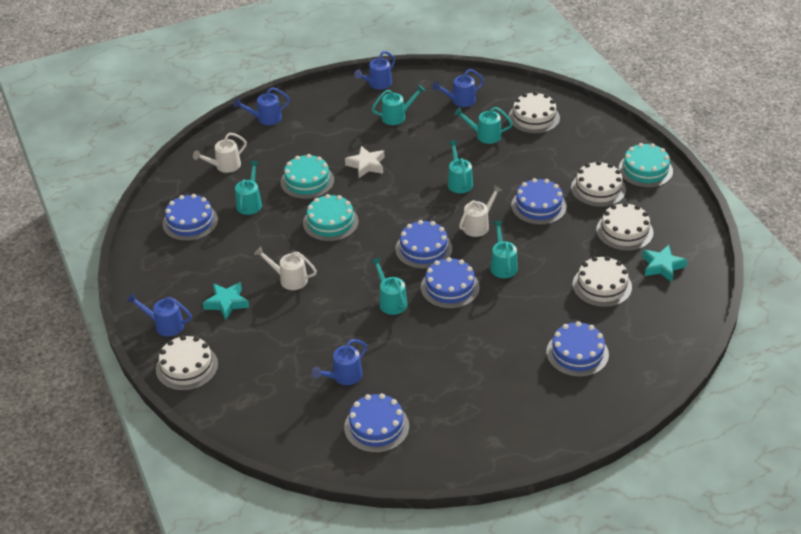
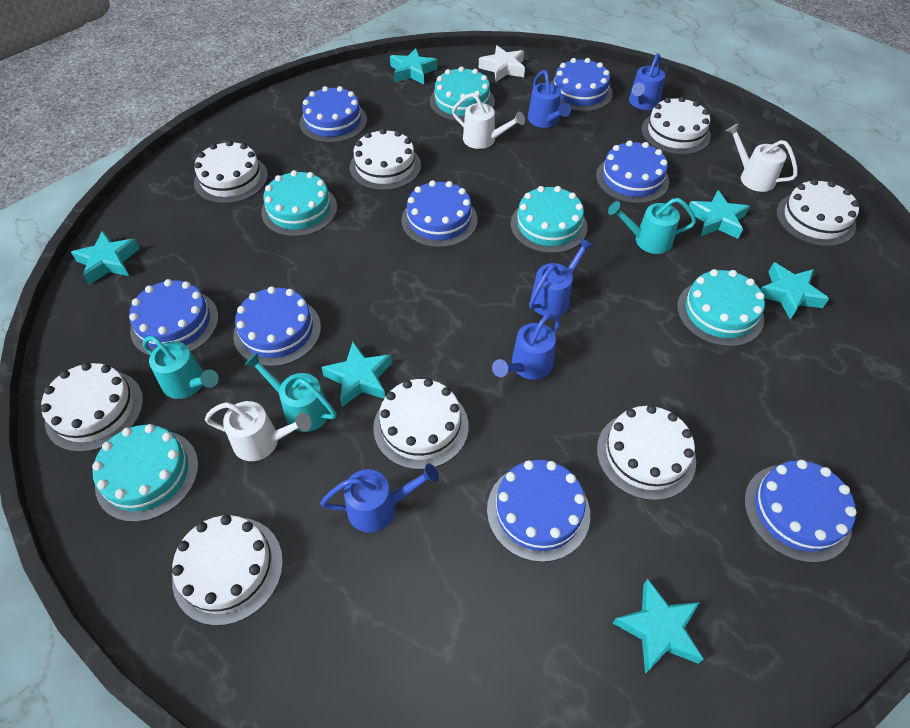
blue cake: [162,194,218,241] [344,394,409,453] [395,220,452,269] [421,257,479,309] [511,178,567,225] [546,321,609,377] = 6 -> [129,279,219,356] [233,286,321,367] [300,86,367,143] [401,180,478,248] [487,460,590,562] [551,58,613,112] [596,140,669,204] [744,460,857,563] = 8
turquoise cake: [281,154,334,199] [303,194,359,242] [619,143,673,188] = 3 -> [92,424,199,522] [261,170,337,237] [430,66,495,122] [511,186,588,253] [677,269,765,347] = 5
turquoise star: [203,282,249,320] [642,245,687,282] = 2 -> [71,231,140,285] [321,342,392,407] [390,48,437,84] [613,579,704,674] [689,190,750,239] [760,262,829,320] = 6
turquoise watering can: [235,161,262,215] [371,257,407,315] [372,85,425,125] [448,140,473,193] [454,107,513,144] [490,221,518,278] = 6 -> [143,336,219,399] [244,353,336,432] [608,198,696,254] = 3
white cake: [156,335,218,391] [509,92,560,134] [571,161,626,207] [572,256,632,307] [596,202,654,251] = 5 -> [41,362,143,452] [172,515,283,626] [194,140,268,204] [350,128,421,190] [373,378,469,470] [597,405,696,500] [641,97,711,155] [776,179,859,246] = 8

